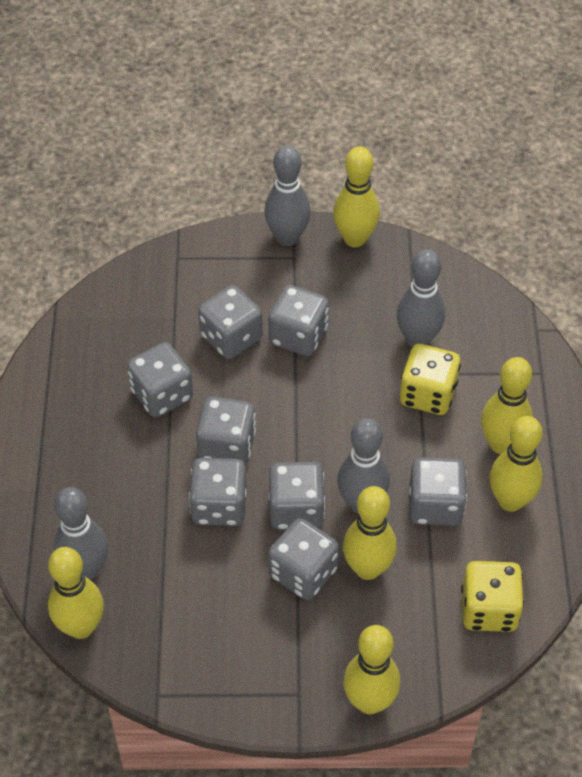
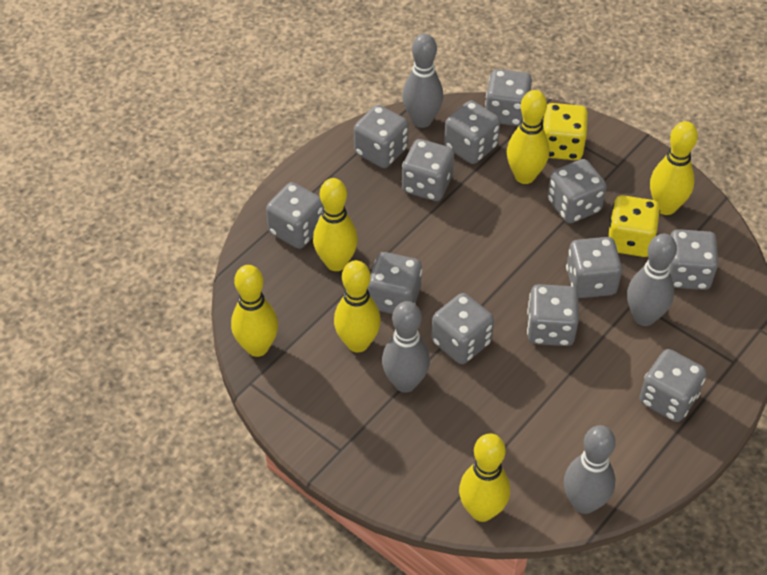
grey dice: [127,342,193,417] [189,458,247,526] [196,397,256,465] [198,285,262,359] [268,285,329,356] [268,462,325,530] [268,518,339,600] [409,457,467,526] = 8 -> [266,182,323,249] [354,105,408,168] [368,252,422,314] [402,139,454,201] [431,293,494,364] [444,100,500,164] [485,69,532,126] [527,284,579,346] [547,159,607,223] [566,237,622,298] [639,349,706,422] [670,229,718,290] = 12

